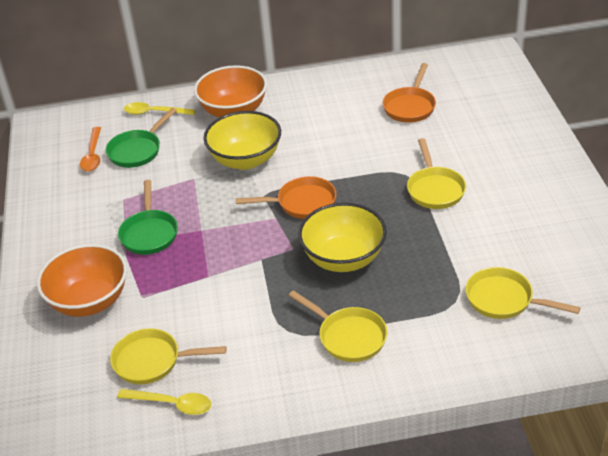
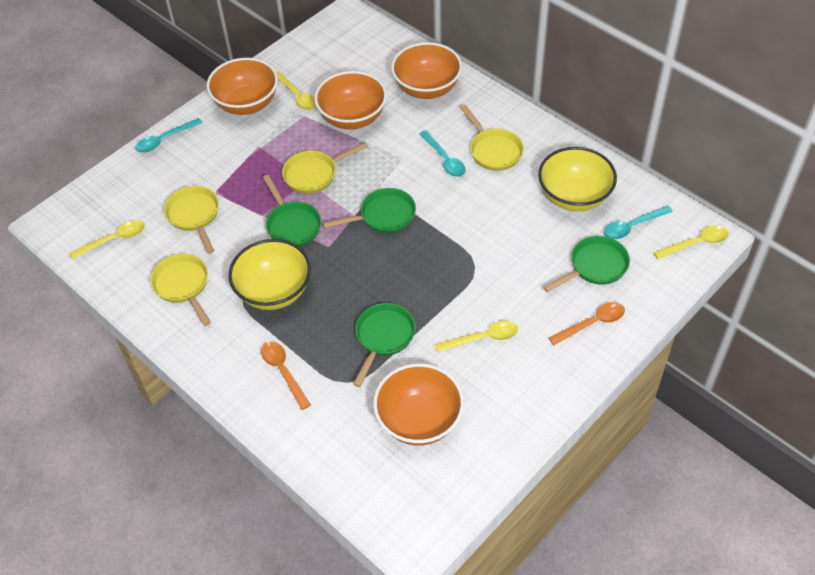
green pan: [106,108,177,168] [118,180,178,255] = 2 -> [263,175,321,247] [323,188,416,233] [353,303,416,387] [543,236,630,292] = 4
orange bowl: [37,244,127,317] [194,65,267,117] = 2 -> [207,58,278,115] [314,71,387,129] [373,363,464,445] [391,42,462,99] = 4
orange pan: [236,176,336,219] [383,63,436,123] = 2 -> none = 0
orange spoon: [80,127,101,172] = 1 -> [261,341,311,410] [549,302,625,345] = 2
turquoise spoon: none = 0 -> [135,118,203,153] [419,130,466,177] [604,205,673,239] = 3
yellow spoon: [117,389,212,415] [124,102,196,115] = 2 -> [70,220,145,259] [276,71,316,110] [435,321,518,352] [653,226,729,259] = 4

